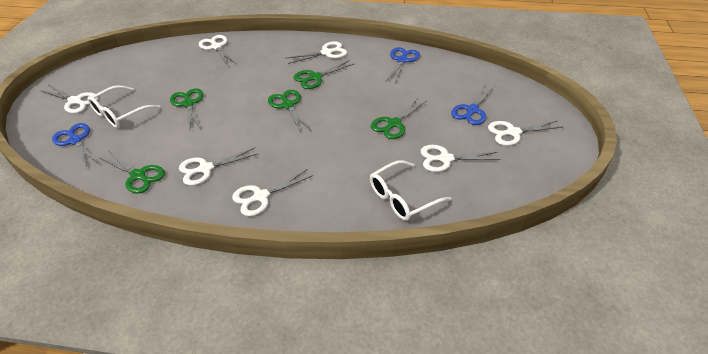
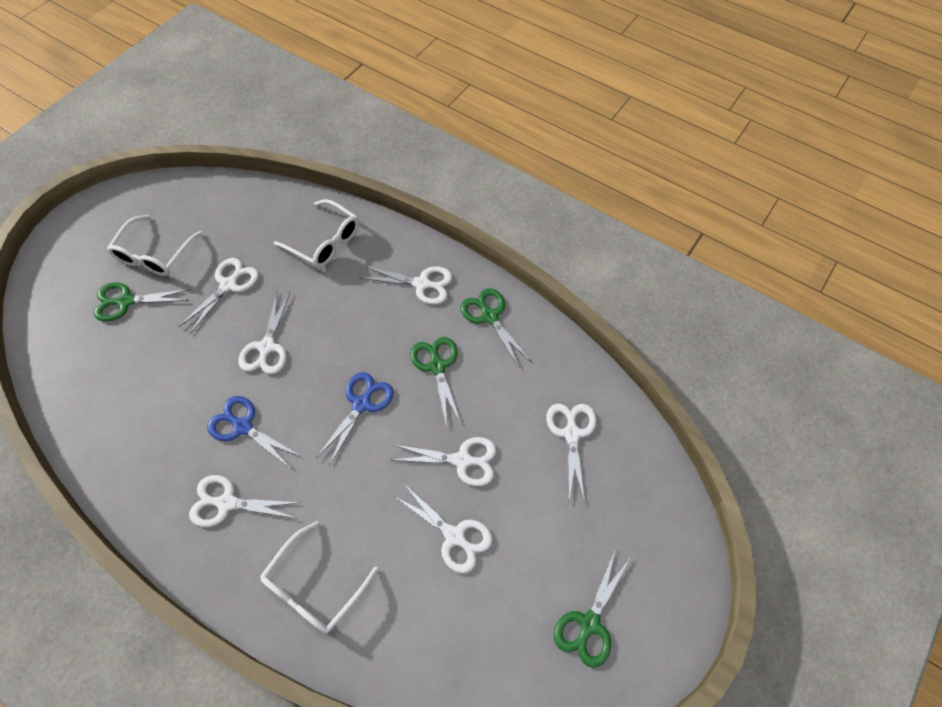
blue scissors: [52,123,99,168] [386,47,420,83] [451,85,495,125] = 3 -> [207,396,302,467] [316,372,394,465] = 2
green scissors: [100,151,165,194] [170,88,204,131] [268,90,310,133] [294,60,354,89] [371,98,427,139] = 5 -> [94,282,191,322] [410,337,461,428] [460,288,531,367] [554,550,631,668] = 4
white glasses: [87,85,161,128] [370,160,452,221] = 2 -> [107,215,203,276] [260,521,378,634] [273,199,359,268] = 3

